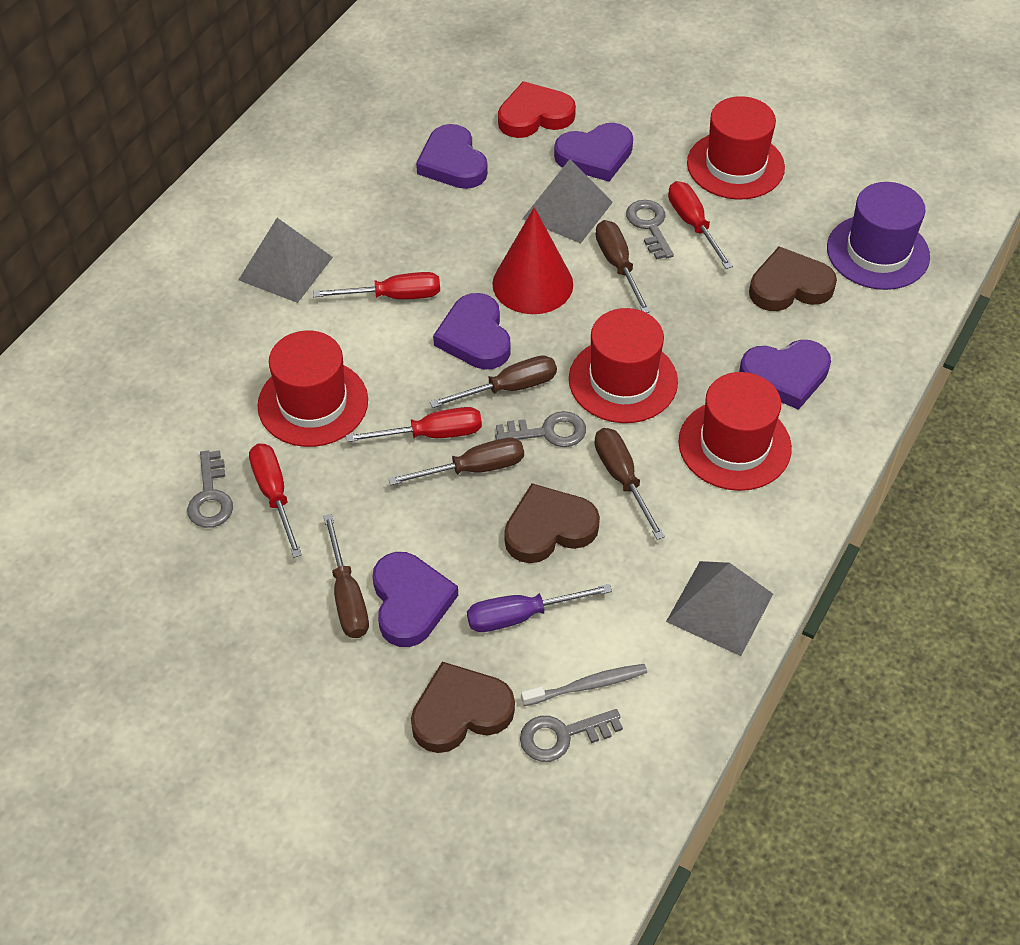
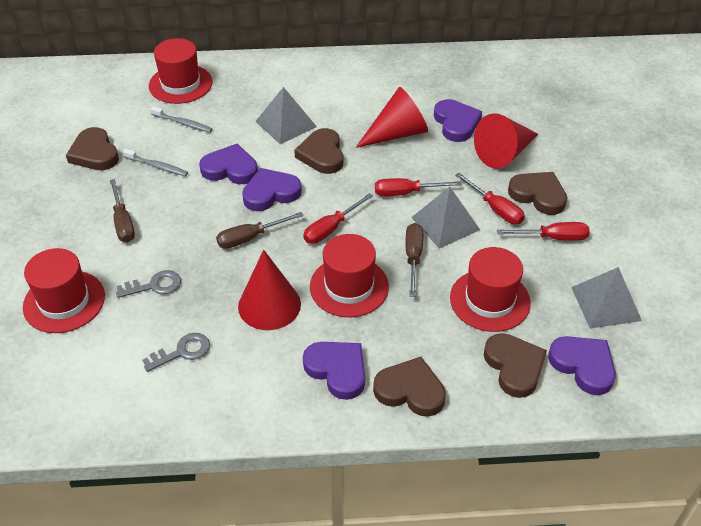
brown heart: [411,662,515,753] [504,483,600,563] [749,246,837,311] = 3 -> [66,127,119,170] [294,128,343,174] [373,357,446,417] [484,333,547,398] [508,172,567,215] = 5
brown screwdriver: [323,514,369,638] [388,438,524,485] [430,355,557,408] [594,428,665,540] [596,220,651,313] = 5 -> [110,179,135,242] [216,212,304,249] [406,223,423,297] = 3
grey key: [187,450,233,528] [495,411,586,447] [520,709,623,762] [626,200,674,260] = 4 -> [116,270,181,298] [143,333,210,372] = 2
grey toothbrush: [521,664,647,706] = 1 -> [123,149,188,176] [150,106,213,132] = 2
purple hat: [827,182,930,290] = 1 -> none = 0
purple screwdriver: [467,584,612,632] = 1 -> none = 0
red cone: [492,207,573,314] = 1 -> [238,250,301,330] [355,87,428,148] [474,113,538,169] = 3
red heart: [498,81,576,138] = 1 -> none = 0

